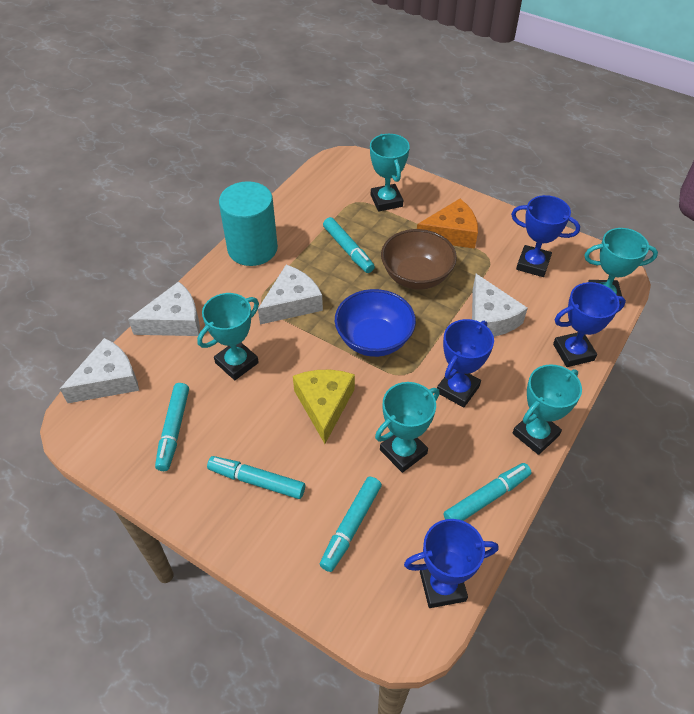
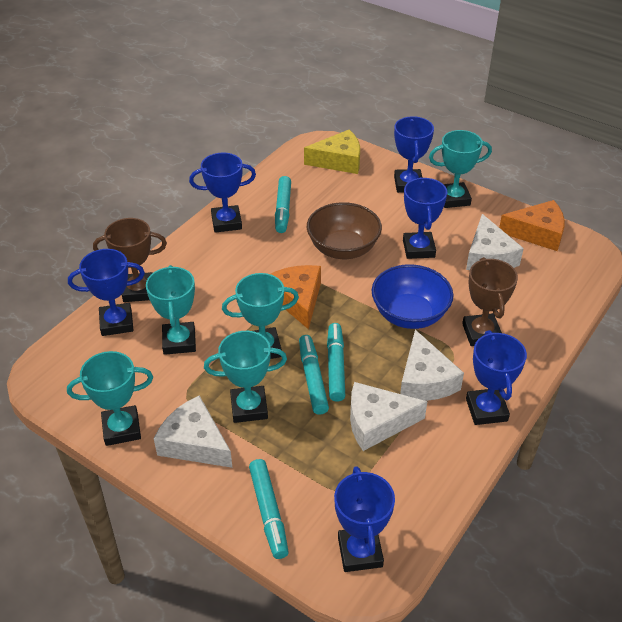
blue trophy: [404,519,498,608] [437,319,494,408] [511,195,580,277] [553,282,626,367] = 4 -> [68,249,145,336] [189,152,256,233] [334,466,395,572] [394,116,434,193] [403,177,447,259] [466,330,527,425] = 6
brown trophy: none = 0 -> [93,218,167,302] [462,257,518,346] = 2
orange cheese: [417,199,478,249] = 1 -> [271,265,321,329] [499,200,565,251] = 2
turquoise cylinder: [219,181,278,266] = 1 -> none = 0
turquoise marker: [155,383,189,471] [207,456,305,499] [319,477,382,572] [323,217,375,273] [444,463,532,521] = 5 -> [249,459,289,559] [275,176,291,233] [299,335,329,415] [327,323,345,402] = 4

